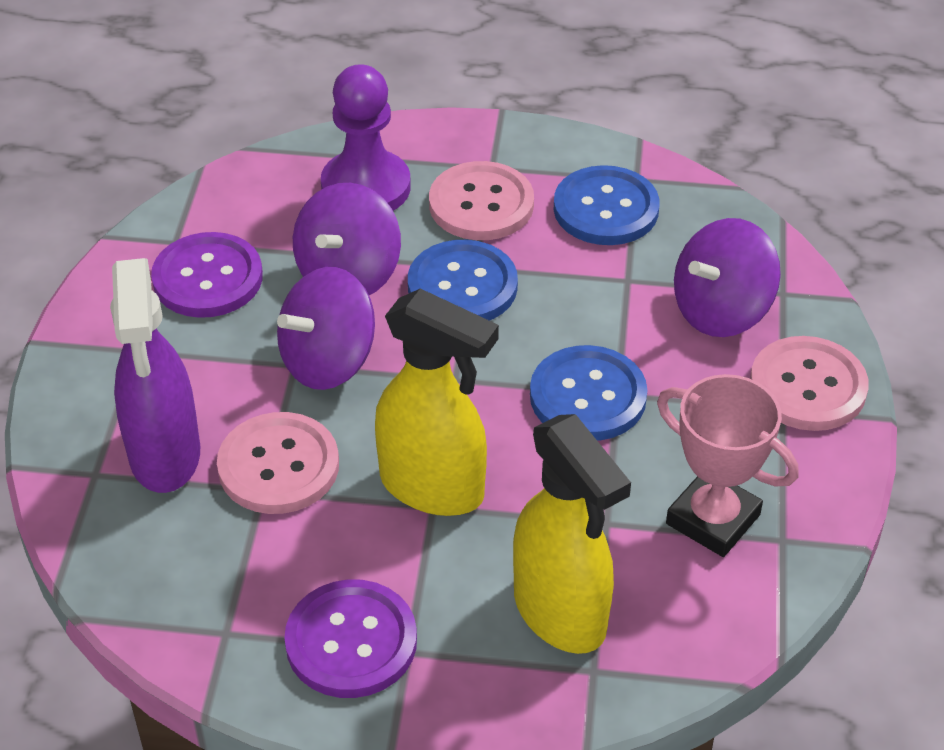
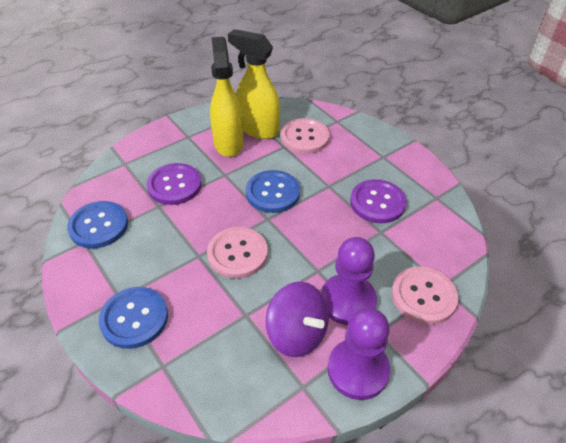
pink trophy: [657,374,799,557] = 1 -> none = 0
purple pawn: [321,65,411,211] = 1 -> [321,237,377,325] [328,308,390,400] = 2
purple spinning top: [277,267,375,390] [293,183,401,295] [674,218,781,337] = 3 -> [266,282,329,357] = 1
purple spray bottle: [110,258,200,493] = 1 -> none = 0

